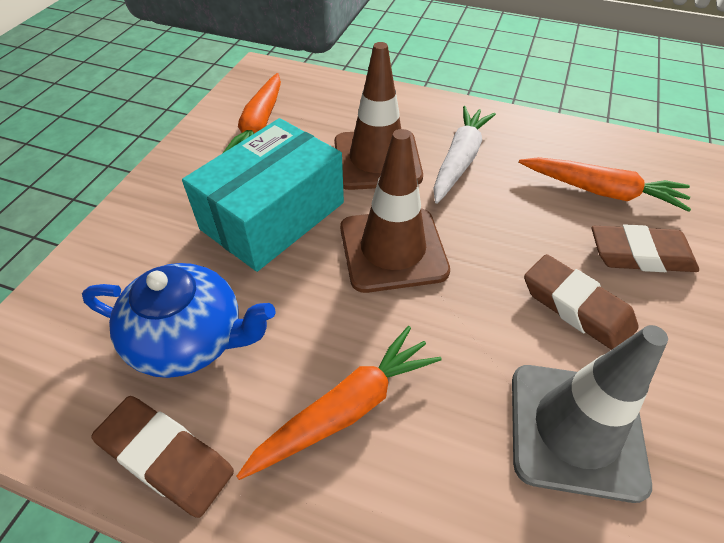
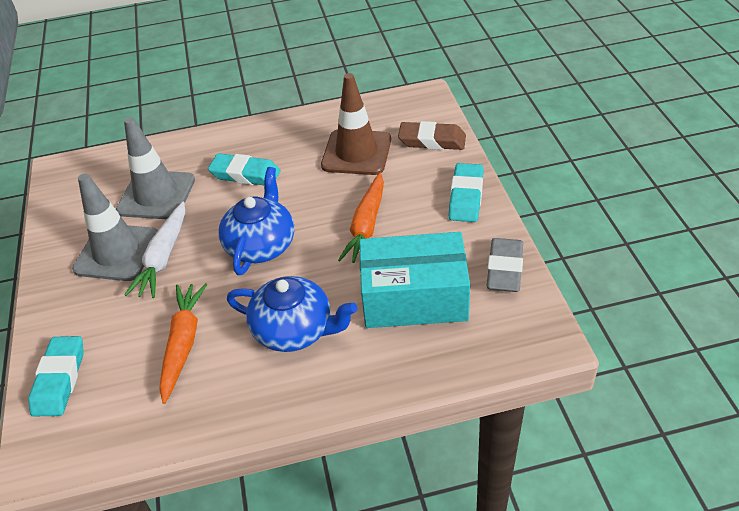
blue teapot: [82,263,276,378] = 1 -> [218,167,294,275] [227,276,357,352] = 2
brown eraser: [91,396,234,518] [524,254,639,350] [592,224,699,272] = 3 -> [398,121,466,150] = 1
brown traffic cone: [334,42,423,190] [340,129,450,293] = 2 -> [321,73,391,175] = 1
grey eraser: none = 0 -> [487,238,523,292] = 1
grey traffic cone: [512,325,668,503] = 1 -> [72,173,158,281] [116,117,195,219] = 2
orange carrot: [223,73,281,153] [236,326,442,480] [519,157,691,212] = 3 -> [159,283,208,404] [338,173,384,263] = 2
turquoise eraser: none = 0 -> [28,336,84,416] [208,153,280,185] [449,163,484,222] = 3

